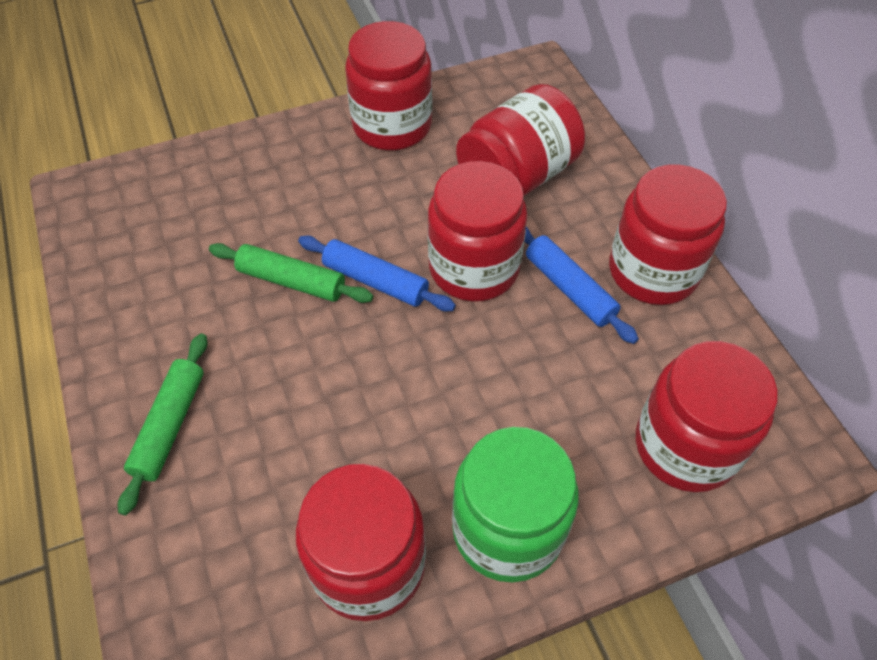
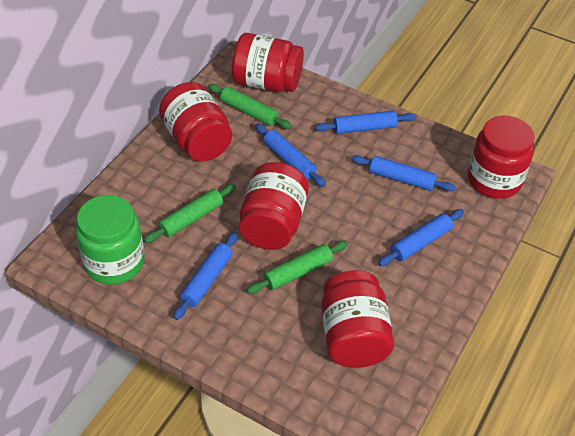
blue rolling pin: [298,235,456,311] [524,227,639,344] = 2 -> [173,232,238,320] [255,123,326,187] [315,111,415,134] [351,155,456,192] [378,209,464,266] = 5
green rolling pin: [118,333,207,515] [209,243,373,303] = 2 -> [144,184,236,243] [208,84,292,129] [247,241,348,294] = 3
red jar: [296,464,426,621] [345,21,432,150] [428,161,527,302] [456,84,585,196] [609,164,727,305] [636,341,778,492] = 6 -> [159,82,232,162] [232,33,304,92] [239,162,309,250] [321,270,394,368] [468,116,535,199] = 5

